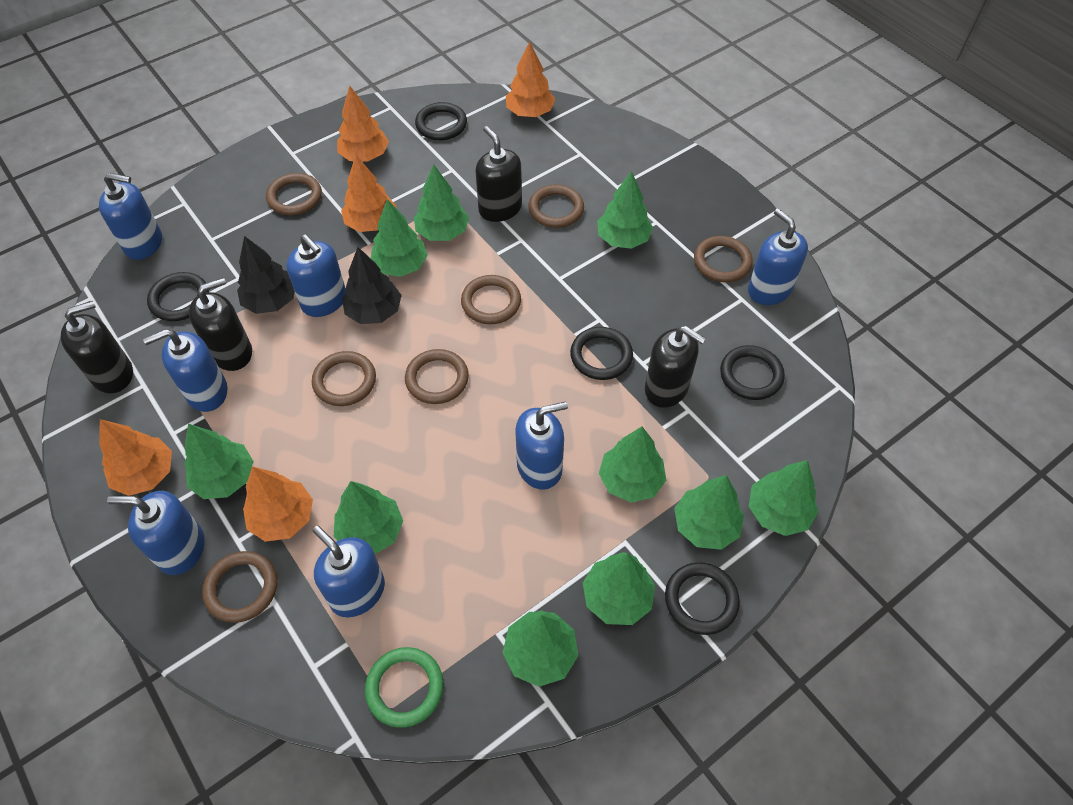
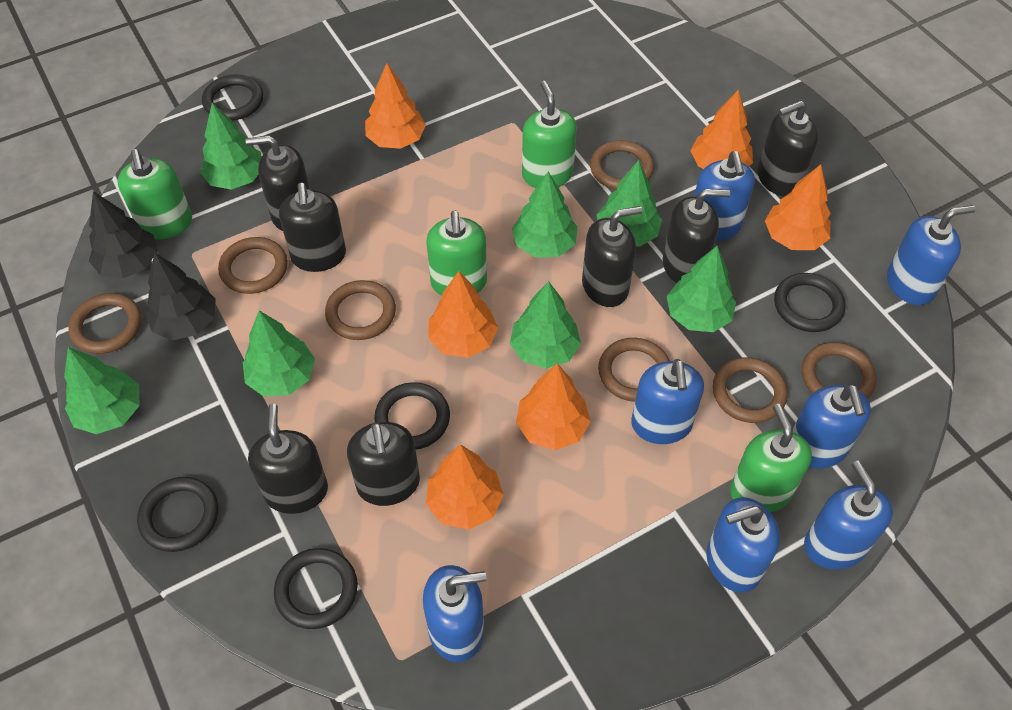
black soap dispenser: [61,301,133,393] [189,278,252,371] [475,126,522,222] [645,326,706,408] = 4 -> [246,135,310,231] [248,404,328,514] [279,183,346,272] [347,422,420,506] [582,206,642,307] [663,189,730,283] [757,100,819,196] = 7
green ring: [365,647,443,728] = 1 -> none = 0
green soap dispenser: none = 0 -> [118,149,192,240] [426,210,487,296] [522,81,577,188] [730,404,812,513] = 4
green tree: [184,424,254,499] [334,481,403,554] [371,199,428,277] [414,164,469,241] [502,610,578,687] [583,552,655,625] [597,171,653,249] [599,426,666,503] [674,475,744,550] [749,460,818,536] = 10 -> [64,347,140,434] [200,103,262,190] [243,310,315,396] [510,281,581,369] [512,171,578,258] [597,160,662,247] [667,246,736,332] = 7
orange tree: [99,419,172,496] [243,466,313,542] [337,86,389,162] [341,155,396,232] [506,41,555,117] = 5 -> [365,63,426,149] [426,444,504,530] [428,271,498,358] [516,363,591,450] [691,90,753,169] [765,164,830,250] = 6

